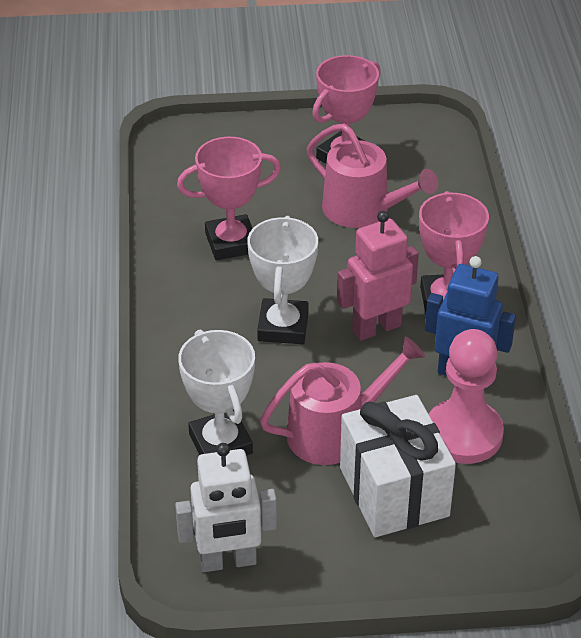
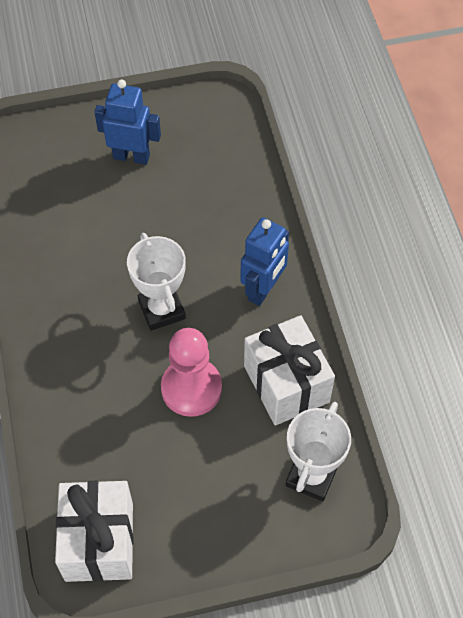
blue robot: [425,256,516,376] = 1 -> [94,79,161,165] [240,218,289,306] = 2
pink robot: [337,211,419,341] = 1 -> none = 0
pink trophy: [177,137,281,260] [312,55,381,164] [419,191,489,314] = 3 -> none = 0
pink watering can: [260,336,425,465] [307,124,438,228] = 2 -> none = 0
white gift: [340,395,456,537] = 1 -> [55,481,134,582] [244,315,335,426] = 2
white robot: [175,443,277,572] = 1 -> none = 0

